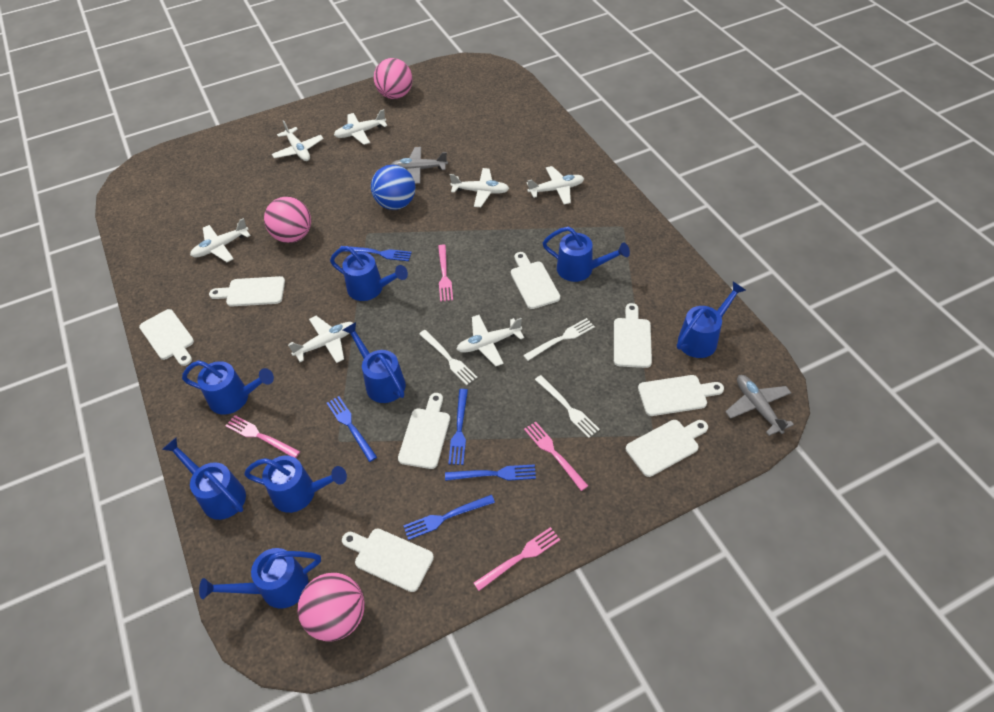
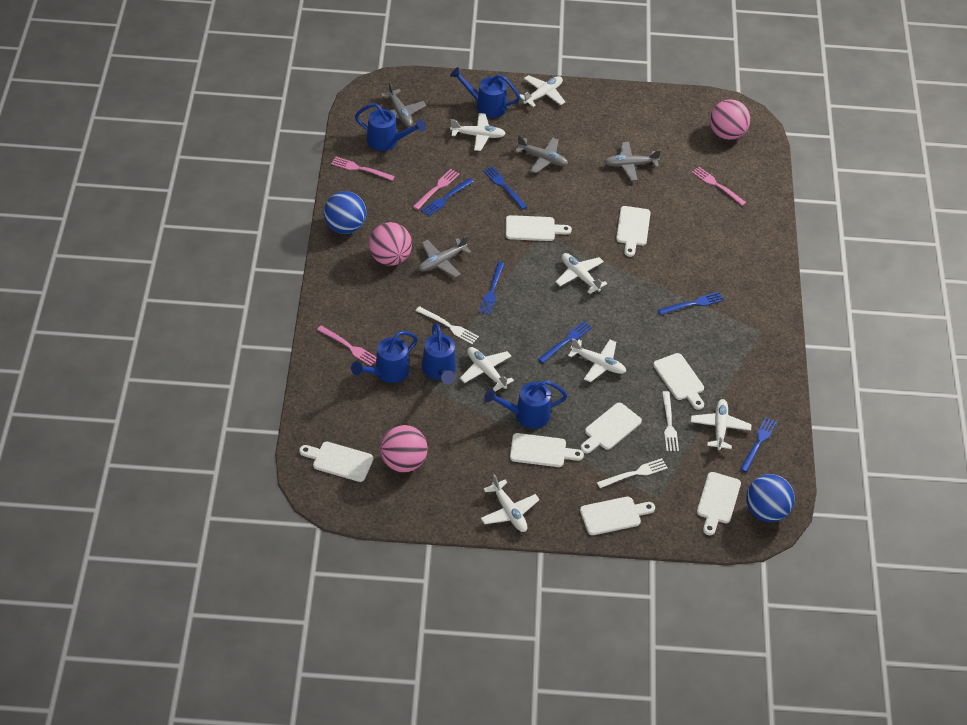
blue ball: [371,165,415,210] = 1 -> [324,191,366,234] [746,474,795,522] = 2
blue fork: [327,396,377,462] [340,246,412,261] [403,495,495,540] [445,464,536,481] [448,389,468,465] = 5 -> [421,178,474,216] [479,262,505,315] [483,166,527,210] [538,321,592,363] [658,292,724,315] [740,417,777,472] = 6
blue watering can: [162,438,246,520] [182,360,274,415] [199,548,321,608] [244,456,347,513] [330,246,408,301] [343,322,406,403] [543,227,630,282] [677,282,746,358] = 8 -> [351,331,418,383] [355,103,425,151] [422,323,456,384] [450,67,521,118] [484,380,567,428] = 5
grey plane: [391,147,448,184] [725,375,794,436] = 2 -> [380,82,426,127] [419,236,471,278] [515,135,568,173] [604,142,661,181] = 4

